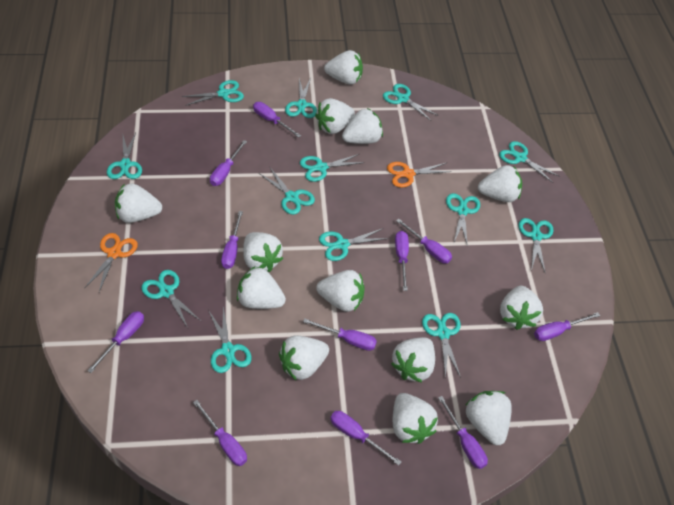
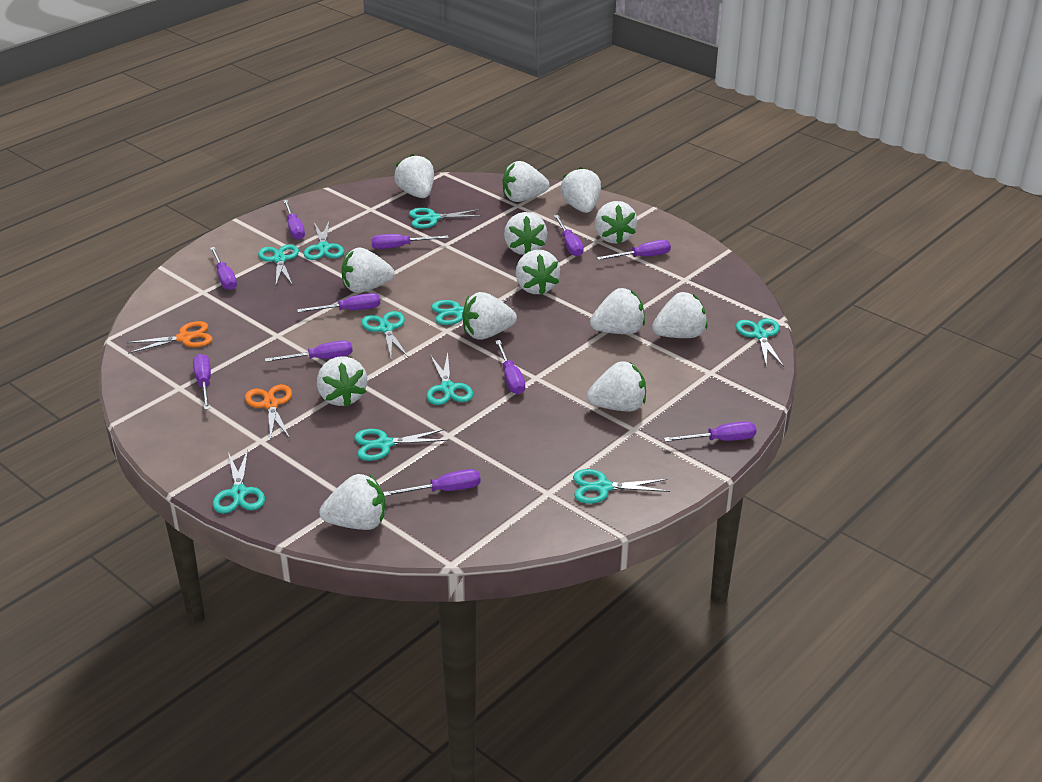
turquoise scissors: [107,133,142,179] [141,270,201,328] [182,80,244,106] [208,307,252,373] [259,166,315,215] [285,78,317,118] [300,154,365,182] [319,228,389,261] [383,84,439,121] [422,313,461,378] [446,193,480,247] [499,141,560,183] [519,218,553,274] = 13 -> [213,450,265,513] [258,244,299,286] [304,222,344,260] [354,429,448,461] [361,311,409,358] [409,208,483,229] [426,352,473,405] [431,300,514,325] [573,469,670,504] [736,318,784,367] = 10

